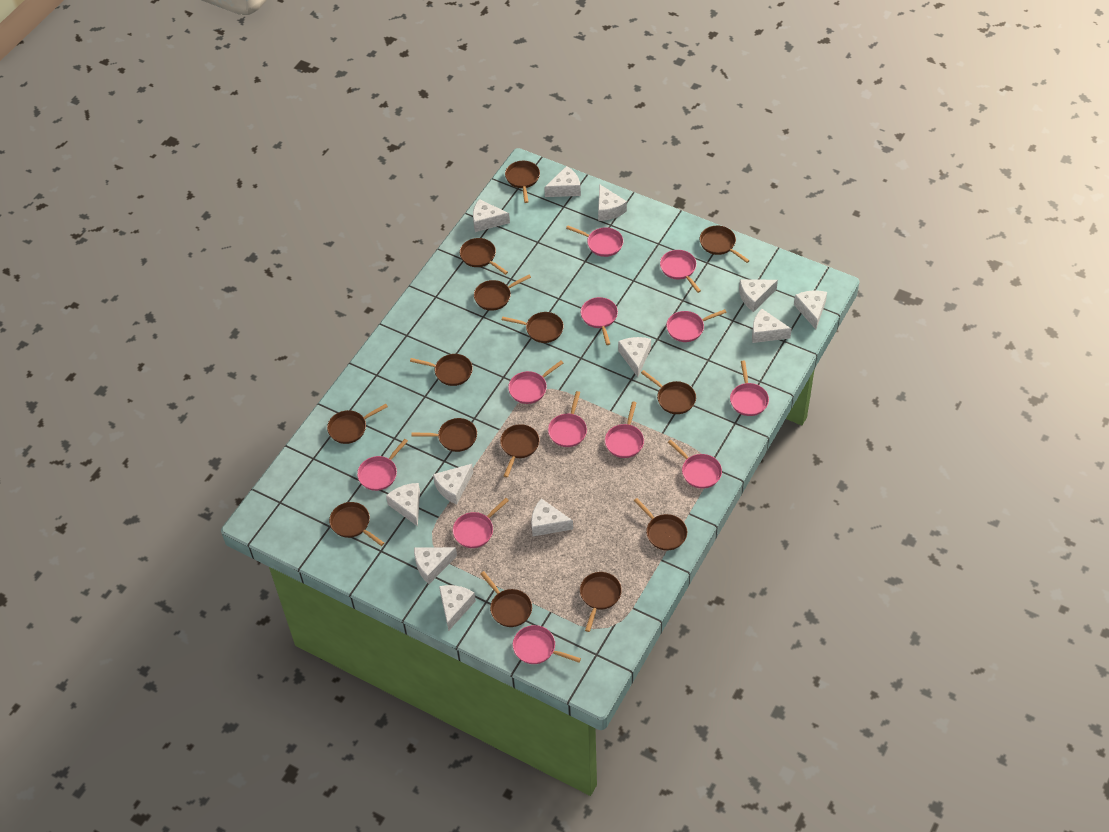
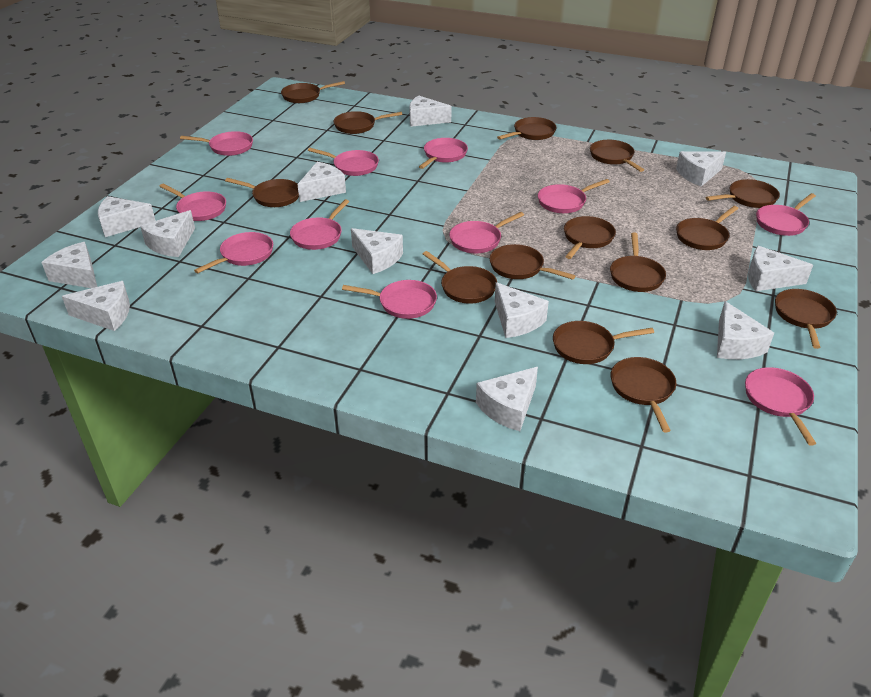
pink pan: [357,439,408,491] [453,498,509,548] [508,361,563,404] [513,625,581,664] [548,391,587,447] [566,225,623,257] [581,297,618,345] [605,401,644,458] [660,250,701,293] [666,309,727,342] [668,440,722,489] [730,360,769,416] = 12 -> [159,184,226,221] [180,131,253,156] [194,232,273,274] [290,199,350,250] [308,148,379,176] [342,280,437,319] [419,138,468,169] [449,212,524,253] [538,179,610,213] [745,367,816,446] [756,193,816,236] = 11

